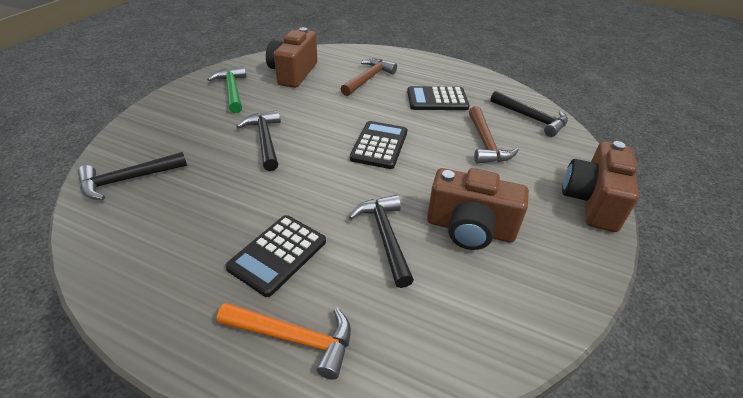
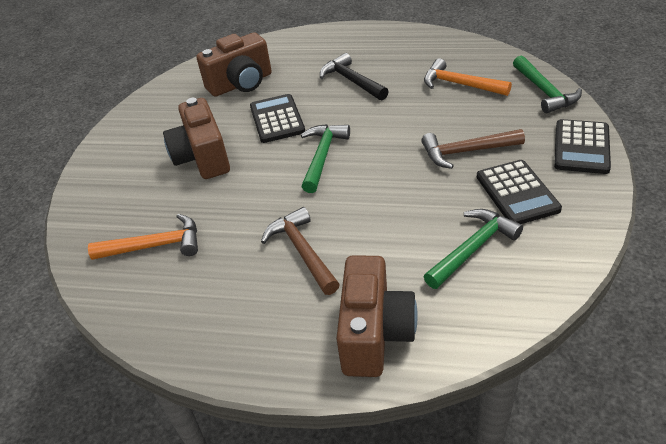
black hammer: [78,152,187,200] [236,110,281,171] [349,195,414,288] [490,91,568,137] = 4 -> [320,53,389,100] = 1
green hammer: [207,66,247,113] = 1 -> [301,124,350,193] [424,209,523,289] [513,55,582,113] = 3
orange hammer: [217,303,351,380] = 1 -> [88,214,198,260] [424,58,512,96] = 2

